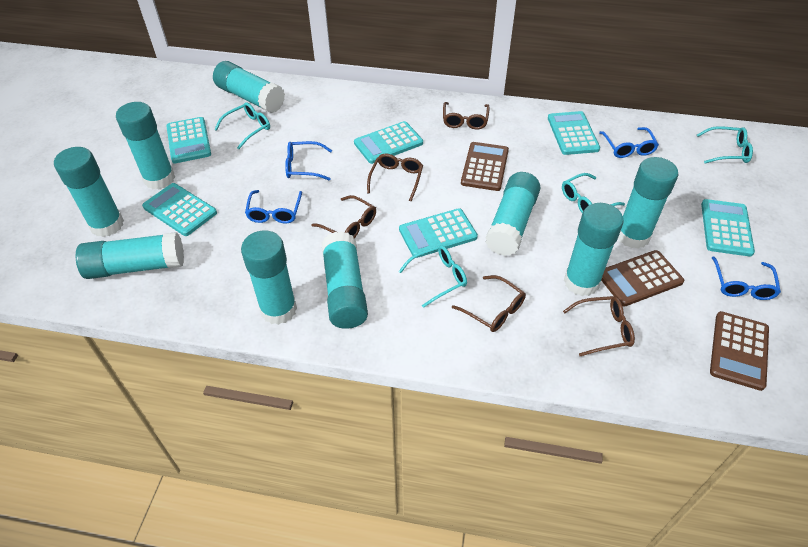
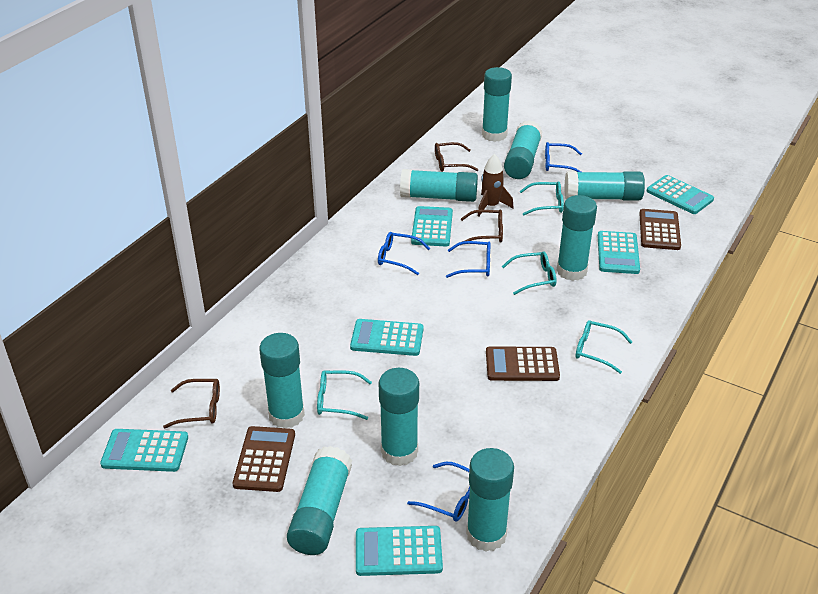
brown glasses: [311,195,376,238] [367,154,423,201] [443,102,490,130] [452,275,526,332] [563,296,635,356] = 5 -> [163,379,220,428] [435,142,479,172] [461,210,503,245] = 3
brown rocket: none = 0 -> [478,154,514,217] = 1

